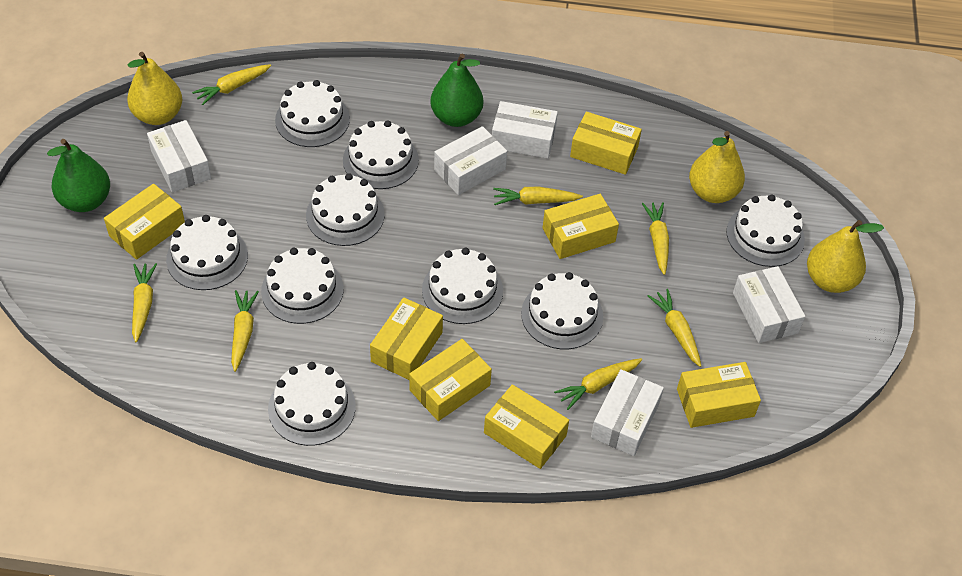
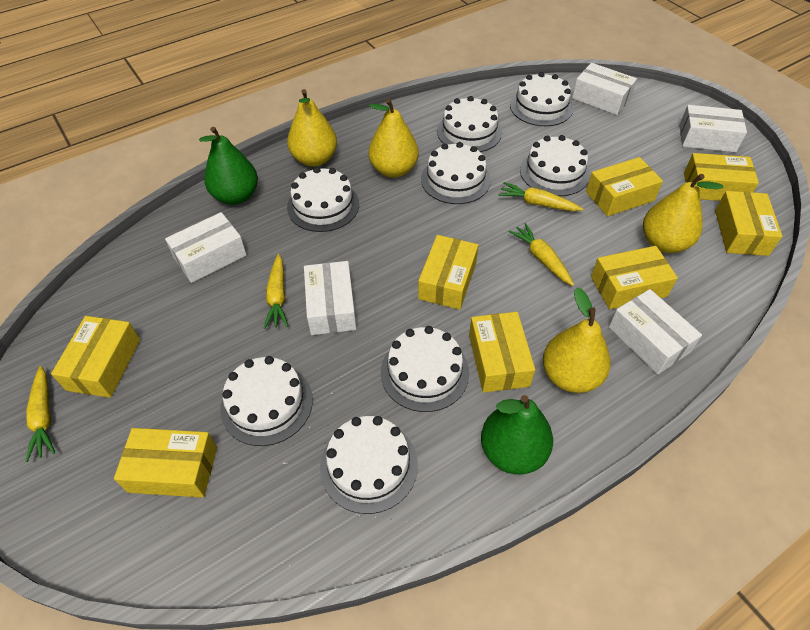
white cake: [166,215,248,290] [261,248,343,324] [268,362,356,446] [275,80,350,147] [306,173,385,246] [343,120,419,189] [422,248,503,324] [521,272,603,349] [727,194,805,267] = 9 -> [220,356,313,446] [287,167,359,232] [320,416,418,514] [381,326,469,412] [421,142,491,204] [437,96,502,152] [510,72,573,126] [520,135,590,196] = 8
yellow box: [104,184,185,260] [370,297,443,380] [409,339,492,421] [484,384,569,469] [543,194,619,259] [570,112,642,175] [677,362,761,428] = 7 -> [51,316,140,398] [114,428,217,497] [418,235,479,310] [469,312,535,393] [586,157,663,216] [591,246,678,309] [684,153,759,201] [715,191,782,256] = 8
yellow carrot: [132,263,157,342] [192,64,271,105] [231,290,259,372] [493,187,583,205] [554,358,642,410] [642,202,669,275] [648,289,701,367] = 7 -> [25,366,55,462] [264,254,288,329] [499,182,583,211] [509,223,574,286] = 4
yellow pear: [127,52,182,125] [689,131,745,203] [807,220,884,293] = 3 -> [287,89,337,167] [369,99,419,178] [543,288,610,393] [643,174,724,253] = 4

